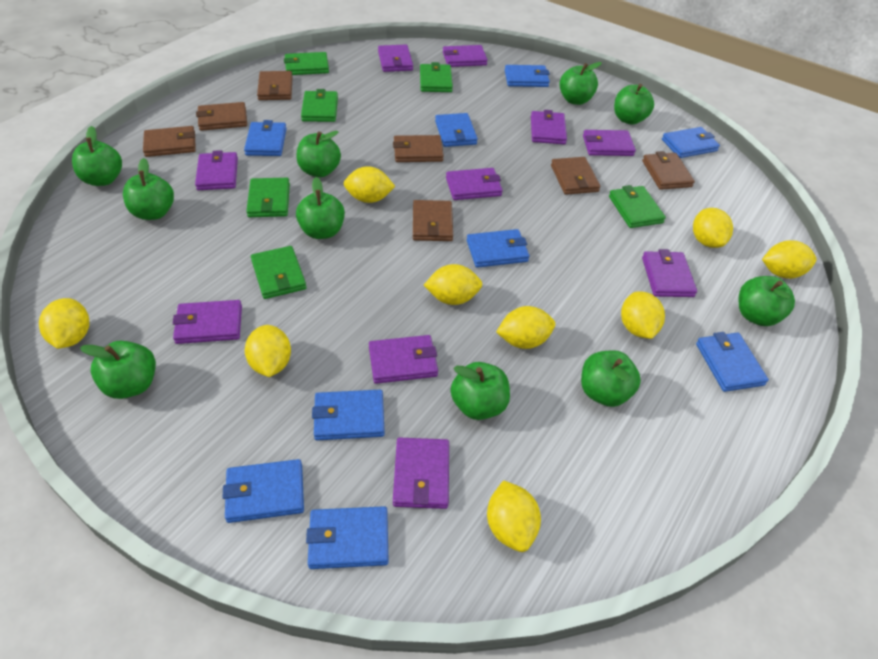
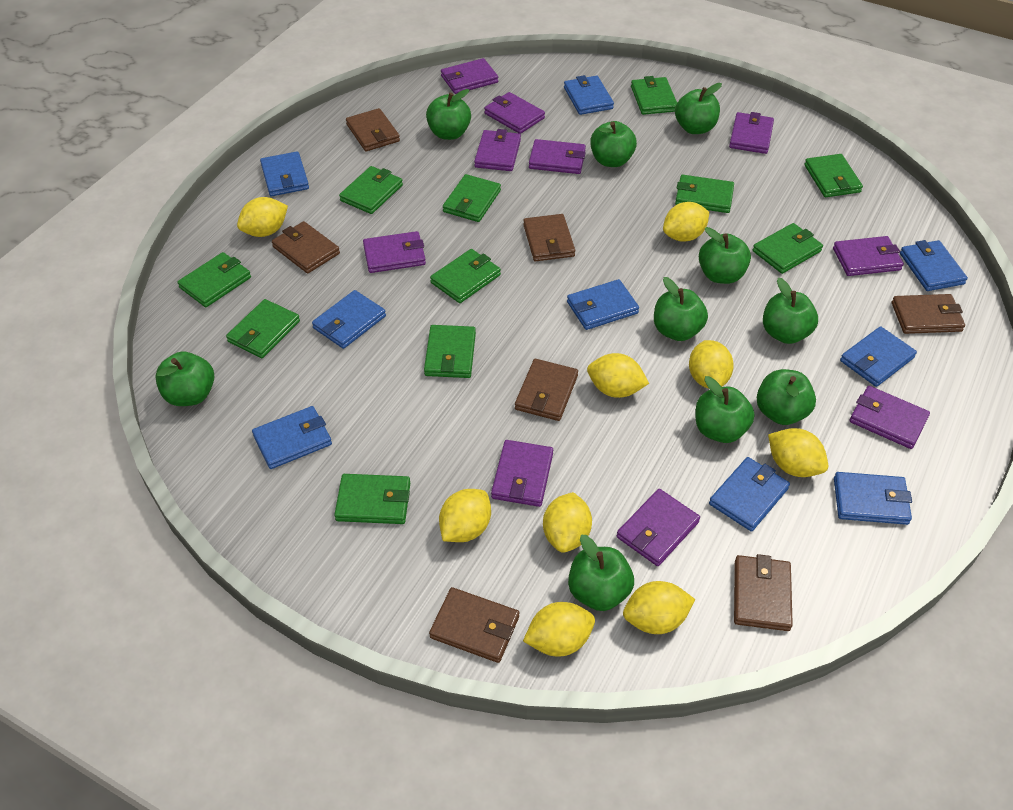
green wallet: [246,178,290,217] [251,246,307,299] [284,52,329,75] [301,89,338,122] [420,62,453,92] [609,185,666,228] = 6 -> [178,252,251,307] [226,299,300,358] [334,474,410,524] [339,166,403,214] [424,325,476,378] [430,249,501,303] [443,174,501,222] [631,76,677,115] [675,175,734,213] [753,223,823,274] [804,154,863,197] = 11

